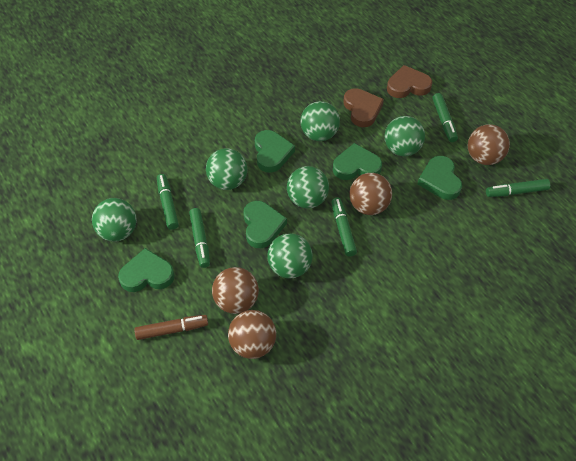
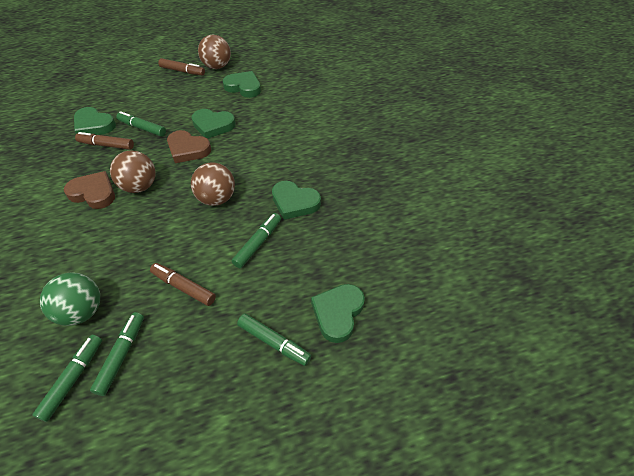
brown ball: [212,267,259,314] [228,310,276,359] [349,173,392,215] [468,125,510,165] = 4 -> [110,150,156,193] [191,162,235,206] [198,35,231,69] = 3
brown marker: [134,315,208,340] = 1 -> [75,132,134,150] [150,263,216,306] [158,58,205,76] = 3
green ball: [92,198,137,242] [206,148,247,190] [267,233,313,279] [287,166,329,208] [300,101,340,141] [385,116,425,156] = 6 -> [40,272,100,326] = 1

